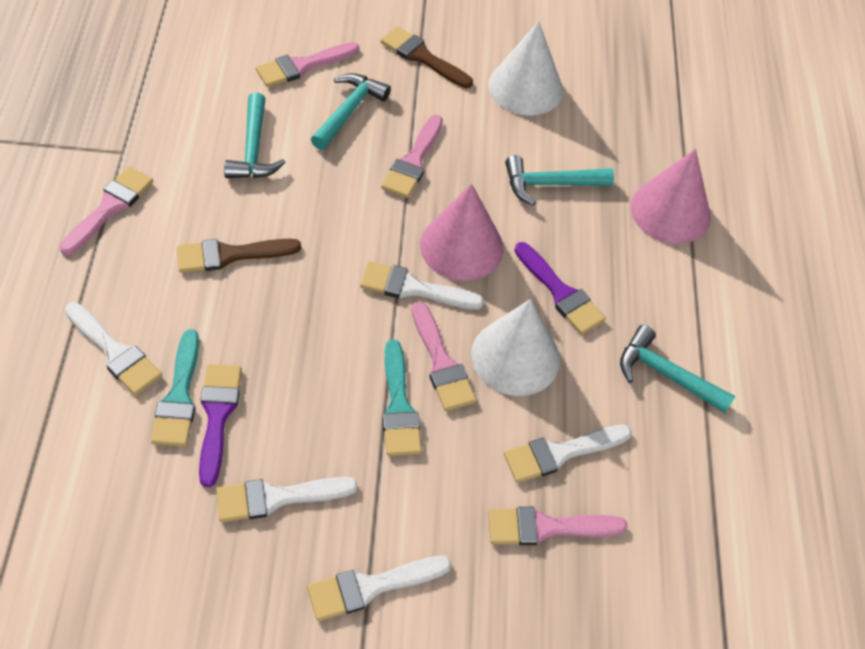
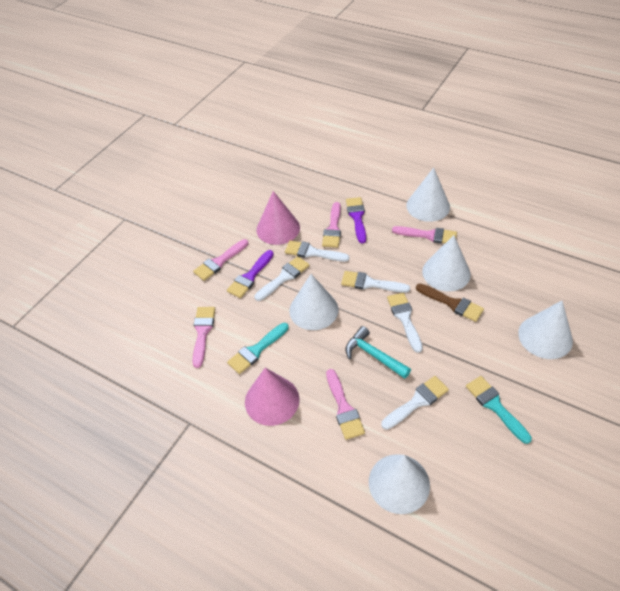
brown brush: [177,239,301,273] [380,26,473,88] = 2 -> [416,284,484,322] = 1
turquoise hammer: [224,92,286,178] [311,73,391,150] [505,155,614,206] [620,325,735,413] = 4 -> [346,326,411,379] = 1
white cone: [471,299,560,396] [488,21,563,115] = 2 -> [289,274,338,330] [369,454,430,514] [406,168,450,222] [422,235,471,291] [518,301,573,359] = 5

